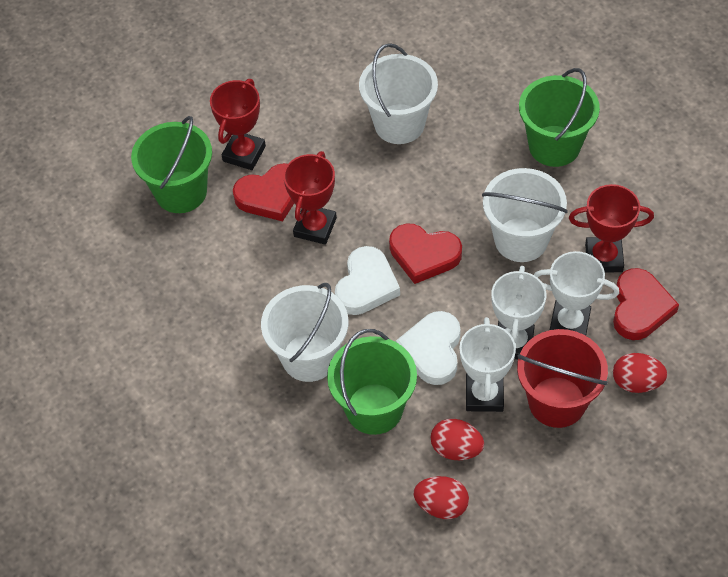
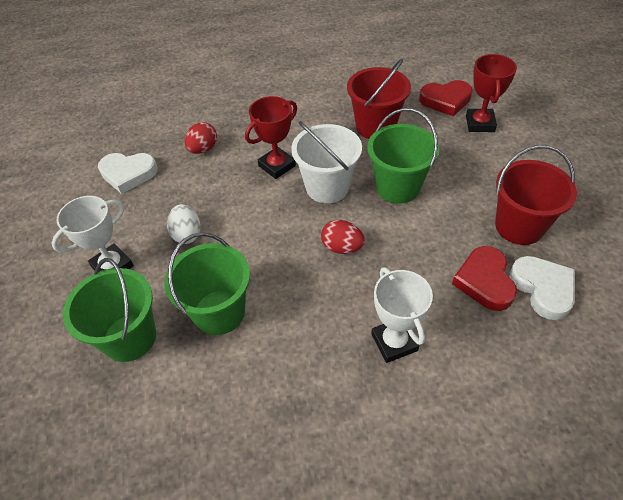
red bucket: [517,329,608,428] = 1 -> [347,59,411,139] [495,145,577,245] = 2
red egg: [414,476,469,519] [431,419,484,460] [613,353,667,393] = 3 -> [185,122,217,154] [321,220,365,254] = 2
red heart: [233,163,294,221] [389,224,462,284] [613,268,679,340] = 3 -> [419,80,473,116] [452,246,517,311] = 2
red trophy: [210,79,266,170] [283,151,337,245] [569,184,654,272] = 3 -> [245,96,297,179] [466,54,517,132] = 2
white bucket: [261,283,348,382] [359,43,438,144] [482,168,568,262] = 3 -> [291,121,362,203] = 1
white egg: none = 0 -> [167,204,201,244] = 1
white trophy: [459,317,516,412] [491,266,546,359] [534,251,619,336] = 3 -> [51,196,134,272] [371,267,433,363] = 2

